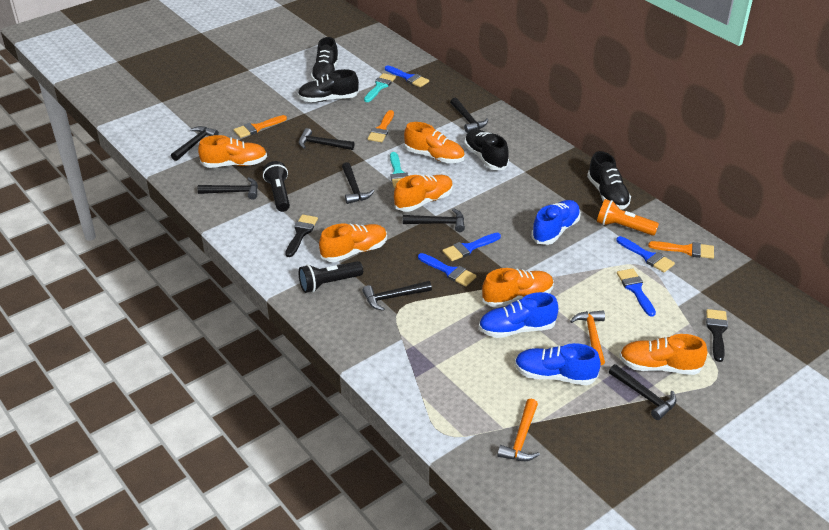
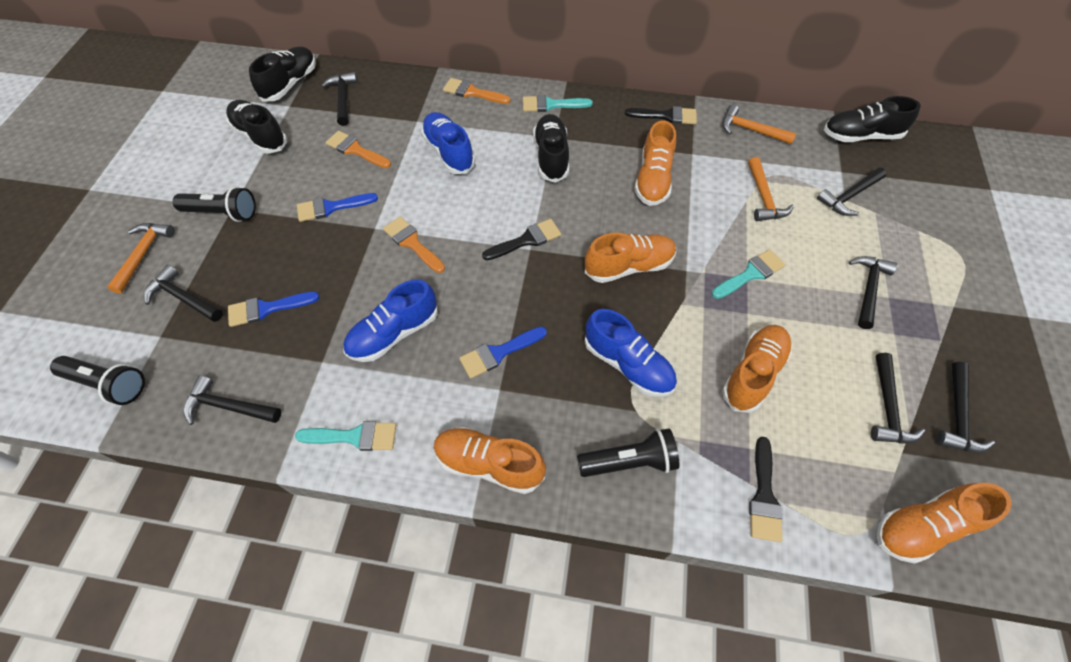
black brush: [285,214,318,257] [706,309,728,362] = 2 -> [482,219,561,260] [625,106,697,124] [749,437,783,542] = 3
black flashlight: [263,161,290,212] [299,261,363,293] = 2 -> [50,356,145,405] [173,187,256,222] [577,428,679,477] = 3
black hammer: [171,126,219,161] [198,177,258,200] [299,128,355,150] [342,162,374,204] [363,281,432,311] [403,208,465,232] [450,98,488,133] [609,364,677,420] = 8 -> [144,265,223,322] [184,375,281,425] [321,72,357,126] [817,168,887,216] [849,256,898,329] [871,353,925,444] [937,362,995,453] = 7
blue brush: [385,65,429,87] [418,253,477,286] [442,233,501,261] [616,236,675,272] [617,268,656,317] = 5 -> [228,292,319,327] [297,193,378,222] [459,326,547,379] = 3
orange flashlight: [597,199,659,236] = 1 -> none = 0
orange hammer: [498,399,540,461] [570,310,605,365] = 2 -> [107,223,175,294] [722,104,797,144] [748,157,794,221] = 3
orange shoe: [198,135,267,168] [319,223,387,262] [394,174,453,212] [404,122,465,163] [482,268,554,308] [619,334,707,375] = 6 -> [434,427,546,494] [585,233,676,283] [635,120,676,206] [722,325,792,413] [876,483,1011,564] = 5
turquoise brush: [364,73,396,102] [390,152,408,188] = 2 -> [295,421,396,451] [523,95,593,112] [712,249,785,299] = 3

